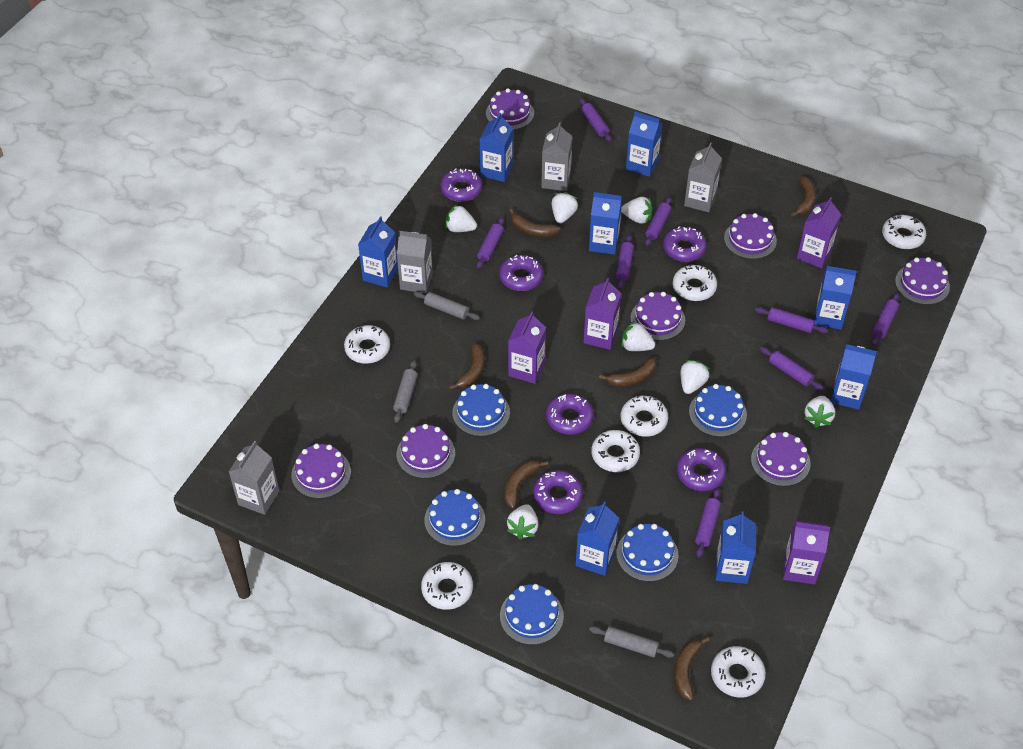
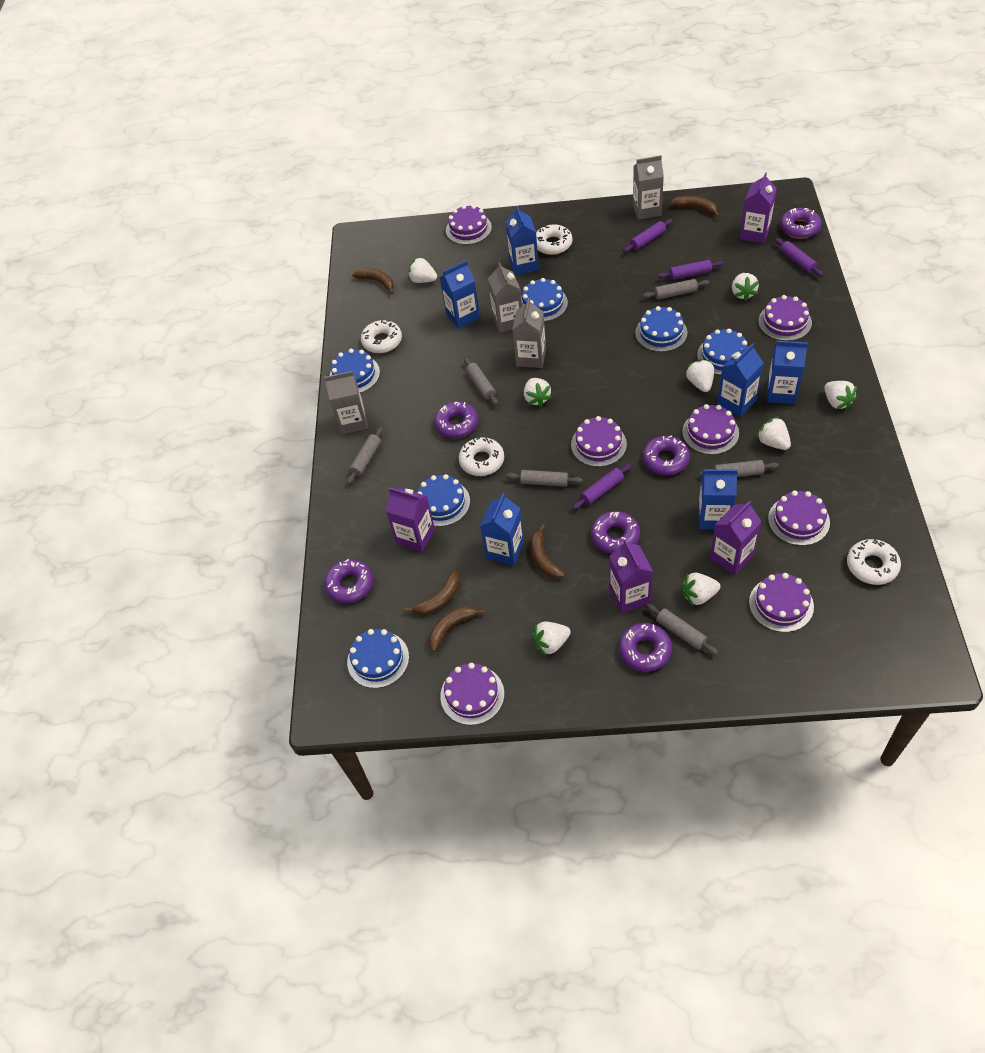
blue cake: [424,489,485,546] [452,384,510,436] [500,584,564,645] [616,524,679,582] [689,384,747,437] = 5 -> [329,349,380,393] [347,629,409,688] [417,474,470,527] [521,278,568,322] [635,306,688,352] [697,329,748,375] = 6
blue carton: [358,216,398,287] [479,113,513,182] [575,502,619,576] [589,192,622,255] [626,112,663,177] [715,511,756,584] [814,266,857,330] [831,344,877,410] = 8 -> [440,261,480,329] [480,493,524,566] [506,206,539,275] [698,469,738,529] [717,343,763,417] [767,341,808,404] = 6
brown banana: [449,343,485,390] [504,461,548,509] [509,209,561,237] [599,357,657,387] [674,637,710,701] [791,177,816,217] = 6 -> [352,268,394,294] [404,570,460,615] [428,606,485,652] [530,524,565,579] [670,196,720,217] = 5
grey rolling pin: [393,360,418,423] [414,291,480,320] [589,626,674,658] = 3 -> [347,427,383,484] [464,357,498,405] [506,470,583,487] [643,279,710,299] [646,604,718,655] [700,460,779,477] = 6
purple rolling pin: [477,217,504,269] [579,98,611,142] [615,235,634,289] [645,197,672,246] [695,488,721,558] [755,307,828,333] [760,347,824,391] [872,293,899,346] = 8 -> [572,464,632,510] [623,219,673,252] [658,260,724,280] [775,238,823,277] = 4
white donut: [344,325,390,364] [421,562,473,610] [591,430,640,472] [621,395,668,437] [673,264,717,301] [711,646,766,698] [882,215,926,249] = 7 -> [361,320,402,353] [459,437,504,476] [536,224,572,255] [847,539,901,585] = 4
white strawberry: [446,204,477,232] [507,504,539,540] [552,192,578,223] [621,197,653,224] [622,321,655,351] [680,360,710,394] [804,396,835,428] = 7 -> [408,257,437,283] [524,378,552,407] [532,622,571,656] [682,572,721,606] [686,359,714,392] [732,273,759,301] [756,416,791,450] [824,381,857,410] = 8

